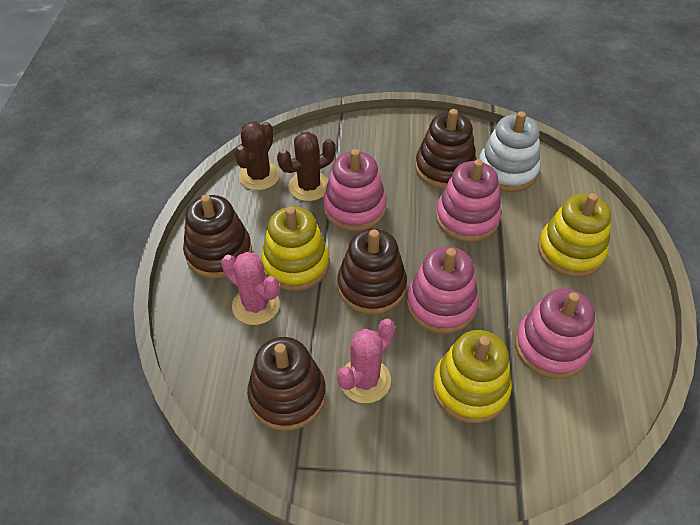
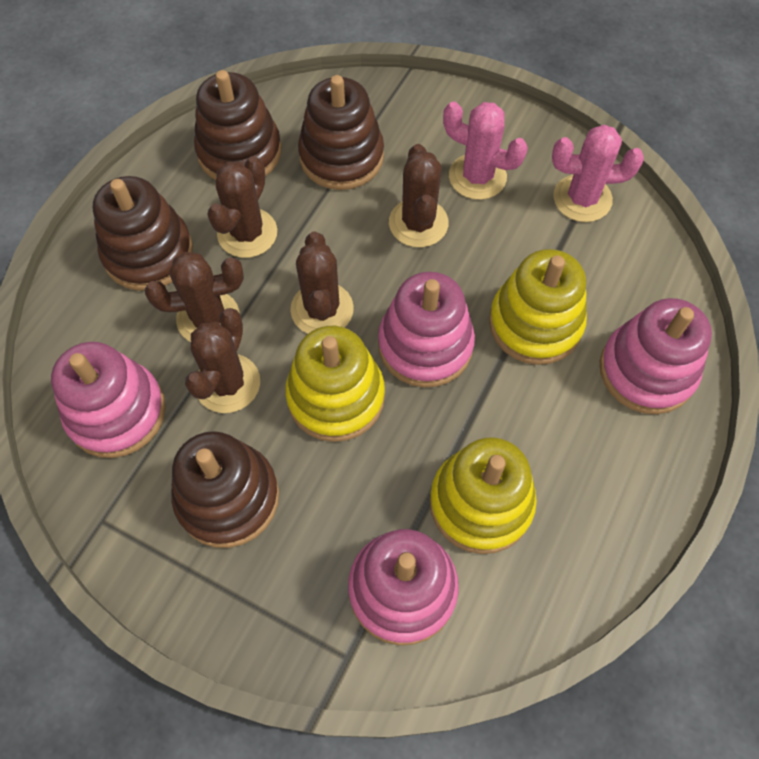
brown cactus: [234,121,280,190] [277,132,335,201] = 2 -> [145,252,244,342] [185,308,260,413] [207,156,277,258] [290,231,354,334] [389,144,449,248] = 5
white stacking toy: [479,111,540,192] = 1 -> none = 0

